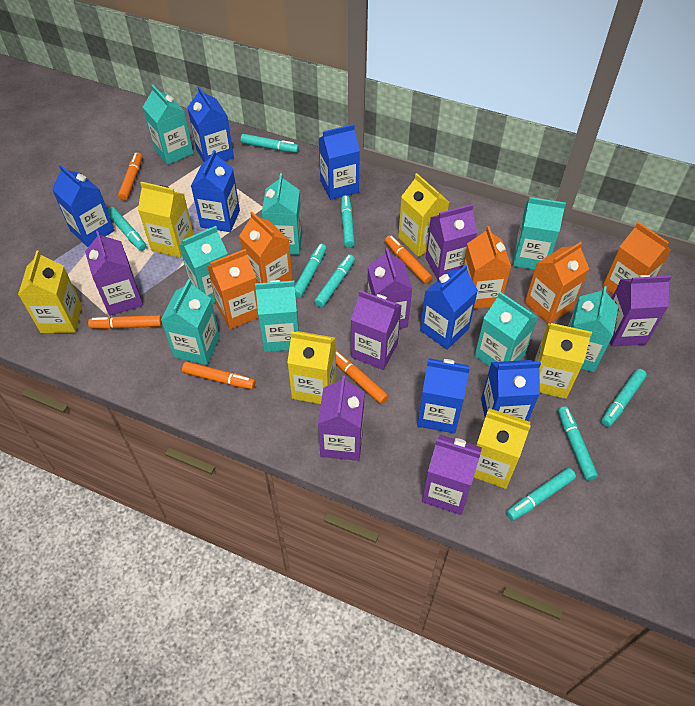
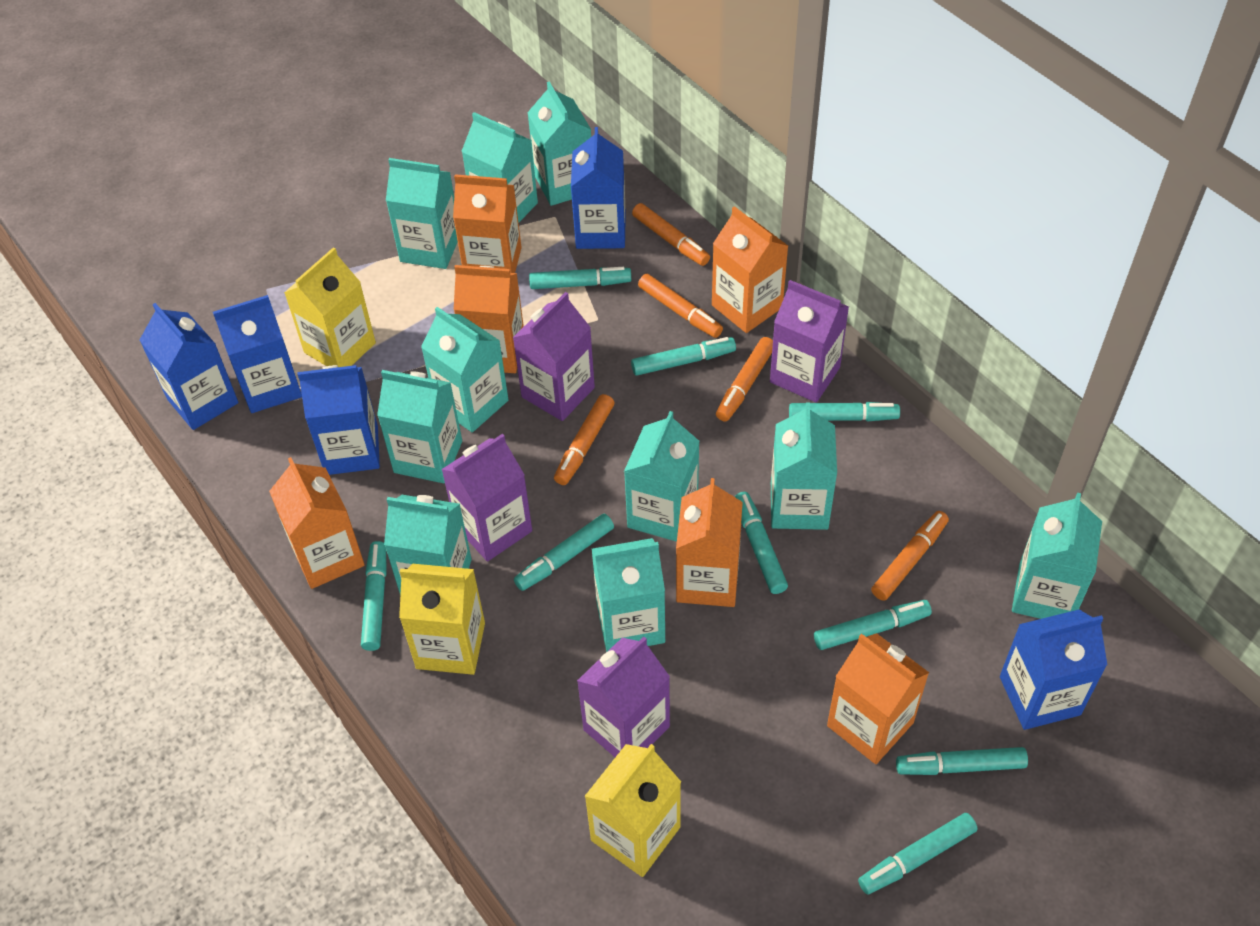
blue carton: [52,165,115,247] [187,86,234,162] [191,150,240,232] [318,124,360,200] [417,358,470,434] [420,265,478,350] [481,360,541,421] = 7 -> [140,303,238,430] [213,295,302,413] [298,365,380,475] [571,127,626,249] [1000,609,1107,730] = 5
orange carton: [207,249,259,329] [239,212,292,283] [463,226,511,309] [525,242,589,324] [602,222,671,295] = 5 -> [269,457,365,589] [453,174,522,273] [454,265,524,373] [676,478,743,607] [712,206,788,333] [827,633,929,764] = 6
purple carton: [85,231,143,316] [318,376,365,461] [351,290,402,370] [367,248,412,329] [422,434,482,515] [426,204,477,280] [610,275,671,346] = 7 -> [441,434,532,562] [513,292,595,421] [577,637,670,757] [770,280,849,403] = 4
turquoise carton: [143,85,193,165] [161,279,220,365] [179,226,228,304] [255,280,299,352] [262,173,302,255] [475,292,538,367] [513,197,566,270] [568,286,618,372] = 8 -> [377,370,462,483] [384,495,472,595] [386,158,458,269] [421,307,509,432] [461,112,538,223] [527,81,591,206] [592,538,665,652] [624,411,700,542] [771,402,837,530] [1012,493,1102,619] = 10
turquoise marker: [107,207,146,251] [241,134,299,153] [295,244,327,298] [314,254,355,307] [341,195,355,248] [506,468,576,521] [558,406,598,481] [601,369,647,427] = 8 -> [361,541,387,651] [514,513,614,591] [529,267,631,289] [631,337,736,376] [735,492,788,594] [789,402,900,421] [814,600,932,650] [858,813,977,895] [896,747,1028,775] = 9
yellow carton: [18,250,82,333] [138,182,194,258] [287,331,336,404] [398,173,449,257] [474,408,531,489] [534,323,592,399] = 6 -> [284,247,376,367] [399,564,485,675] [585,744,681,877] = 3

